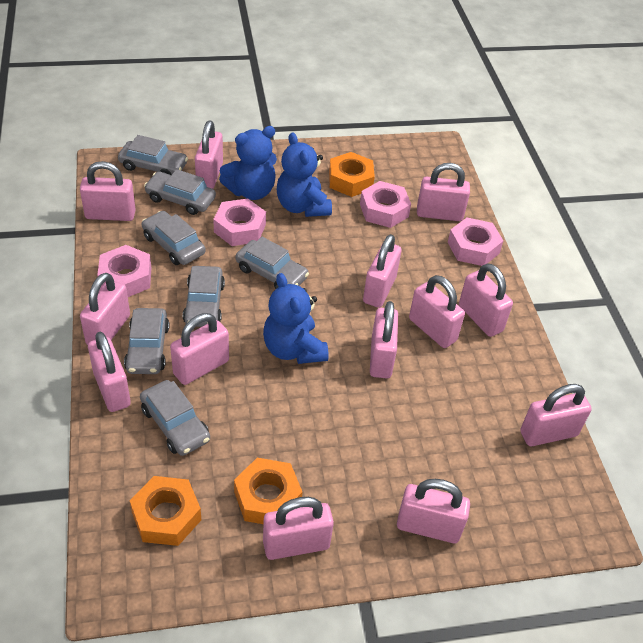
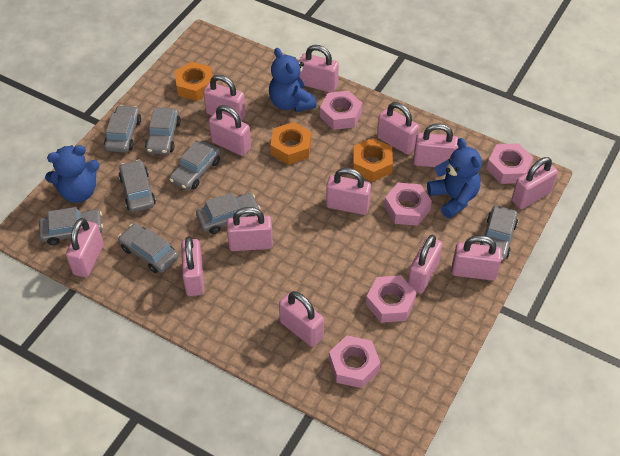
grey car: [118,135,188,175] [124,308,169,374] [140,380,210,456] [142,211,206,265] [144,169,216,215] [183,266,225,327] [236,237,309,289] = 7 -> [39,207,103,245] [104,105,141,153] [118,224,179,273] [119,160,156,212] [145,107,180,154] [169,141,221,190] [196,193,260,234] [480,206,518,261] = 8
pink nut: [97,245,151,297] [213,198,266,246] [360,181,411,228] [448,217,503,266] = 4 -> [320,91,363,130] [329,335,380,388] [366,275,417,323] [384,183,432,226] [487,143,533,184] = 5

